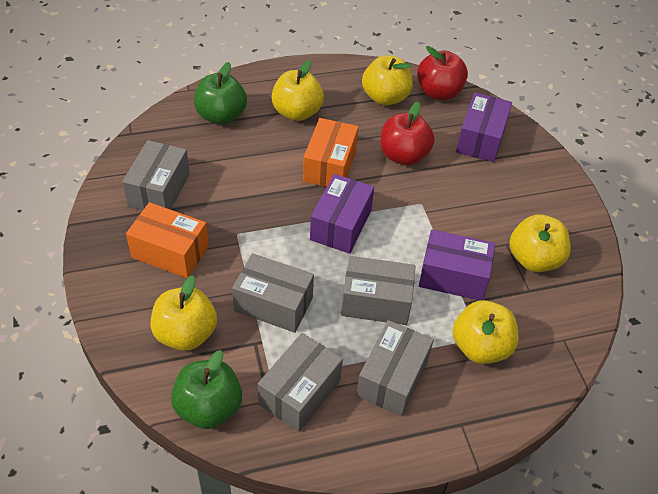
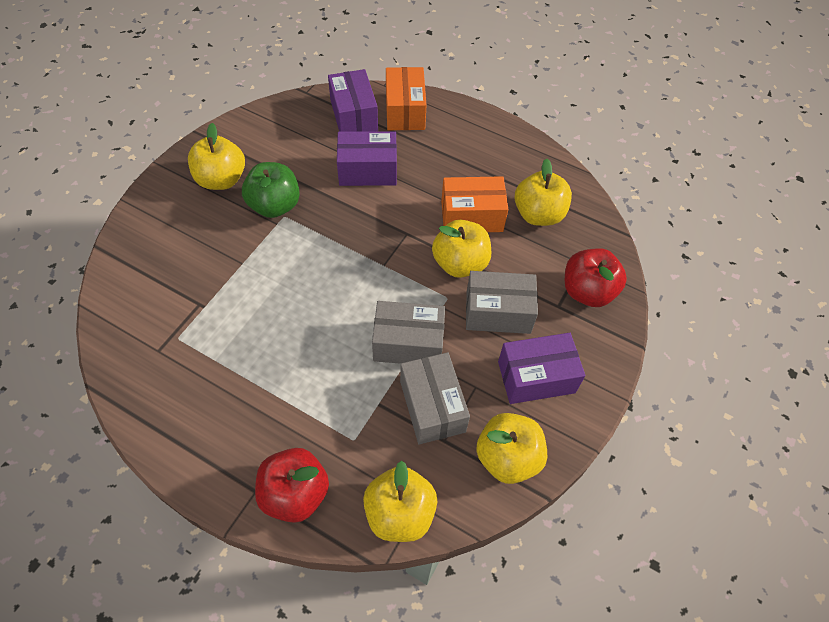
green apple: [171,350,242,429] [194,62,247,125] = 2 -> [242,162,300,218] = 1
grey box: [122,140,190,210] [232,253,314,333] [258,333,343,432] [341,256,416,325] [356,320,434,416] = 5 -> [372,301,445,364] [400,352,470,444] [466,271,538,334] = 3

